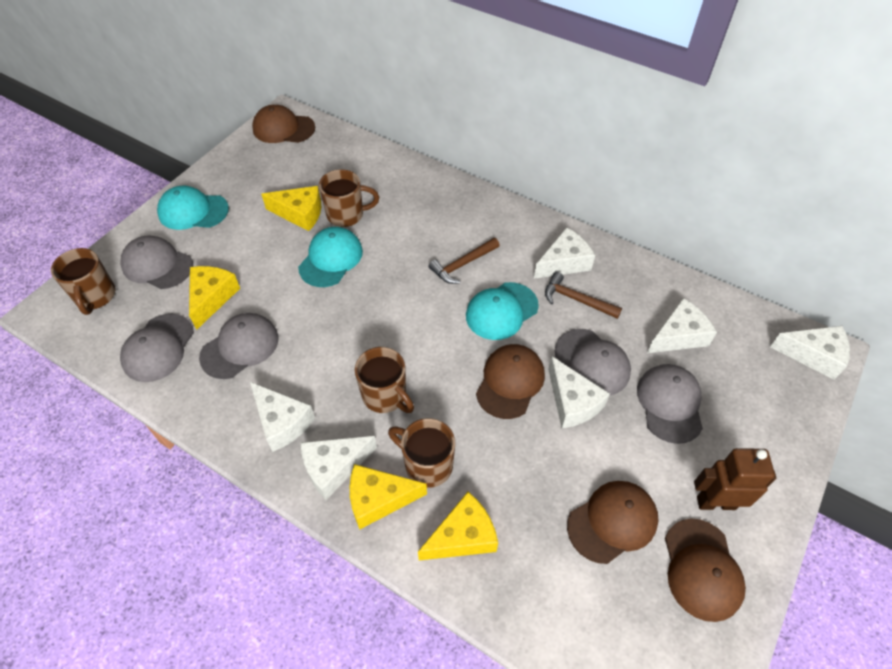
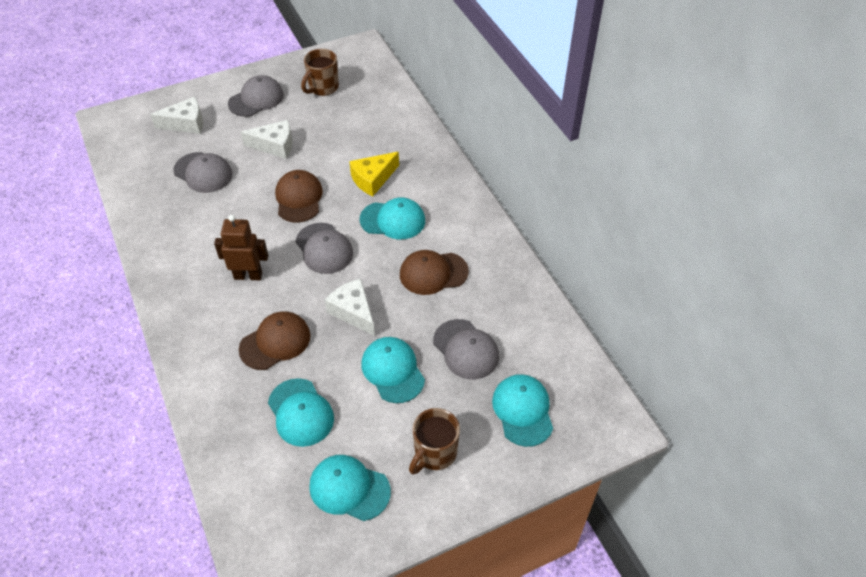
brown cap: [252,105,315,143] [476,344,545,419] [567,481,658,564] [665,519,746,622] = 4 -> [239,311,311,370] [275,170,323,223] [400,250,469,295] = 3
brown hammer: [429,238,500,284] [545,272,622,319] = 2 -> none = 0
brown mug: [51,248,116,315] [319,169,379,227] [355,347,414,413] [388,418,455,488] = 4 -> [301,49,339,96] [409,408,460,475] = 2
grey cap: [120,235,193,289] [120,314,194,382] [199,313,278,379] [555,329,631,396] [637,364,703,444] = 5 -> [173,152,233,193] [228,75,284,117] [295,223,353,274] [433,319,499,379] = 4
turquoise cap: [157,186,229,230] [298,227,363,287] [466,282,539,340] = 3 -> [268,378,334,447] [309,455,391,521] [360,197,425,239] [361,337,425,403] [492,374,553,447] = 5
white cheese: [250,382,315,452] [301,436,377,500] [534,227,595,279] [548,356,610,428] [647,298,717,353] [770,326,850,380] = 6 -> [150,97,203,134] [241,120,292,159] [325,279,375,336] = 3
yellow cheese: [189,266,240,330] [261,186,321,231] [350,464,427,530] [418,492,498,560] = 4 -> [349,152,399,196] = 1

